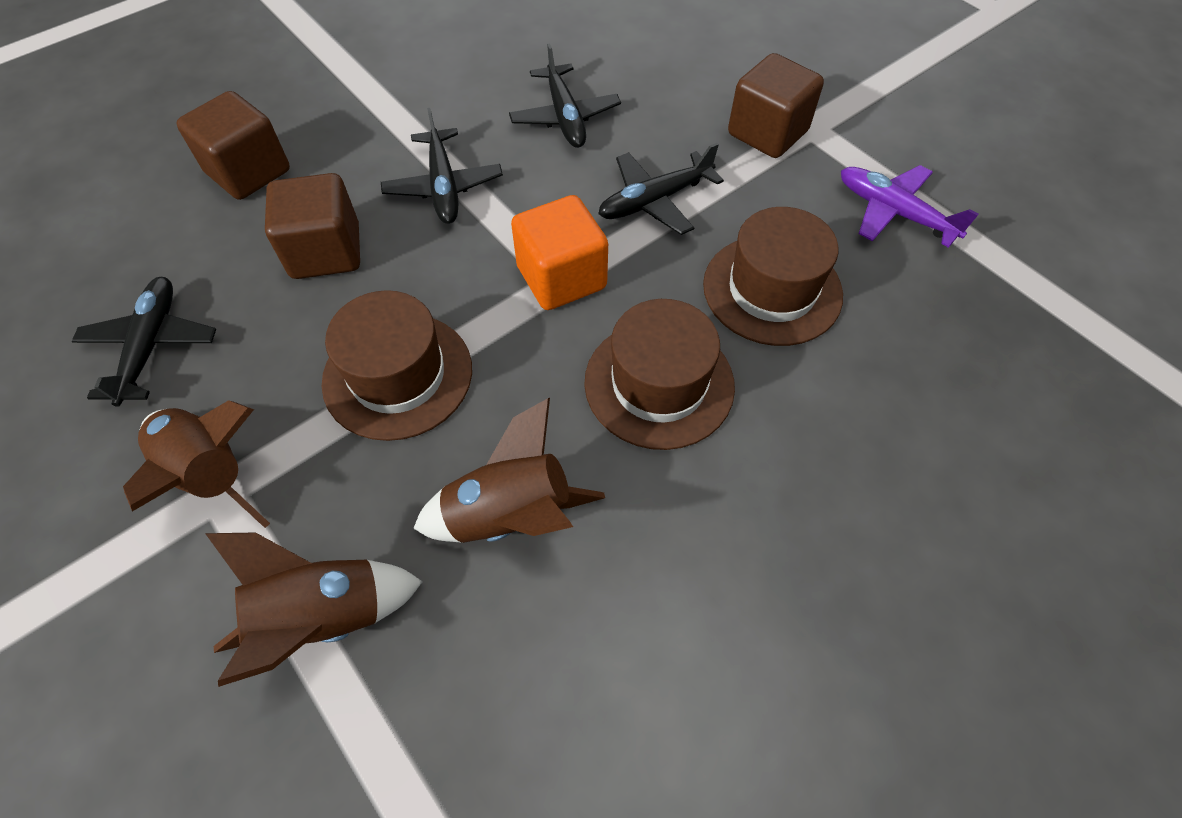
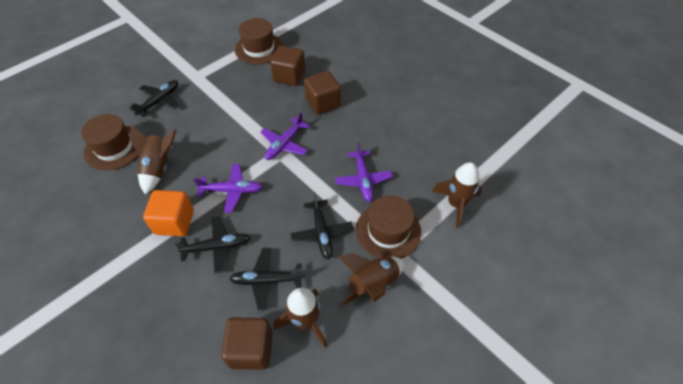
brown rocket: [123,400,270,528] [205,532,423,687] [413,398,605,543] = 3 -> [130,125,177,195] [273,288,327,348] [338,253,404,307] [432,162,482,228] = 4
purple plane: [841,165,979,248] = 1 -> [194,164,263,213] [260,112,310,160] [335,142,393,202] = 3

